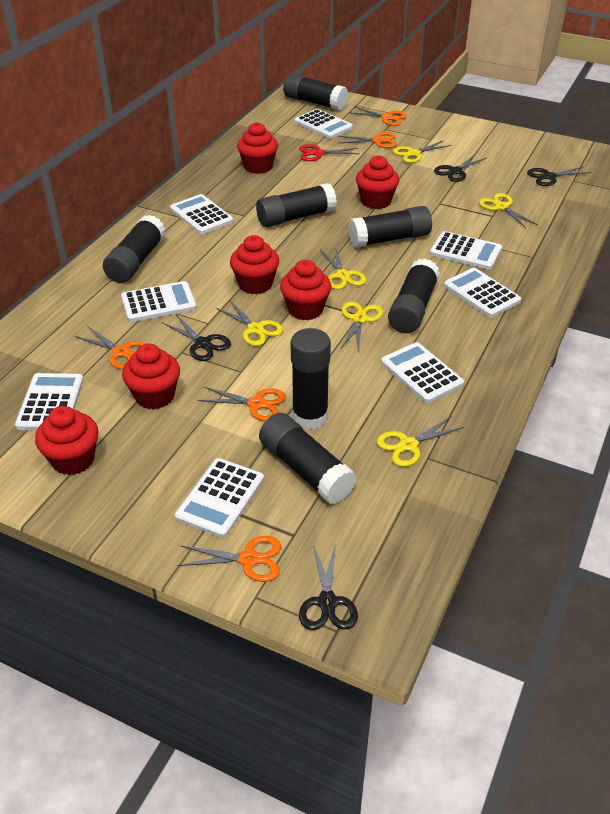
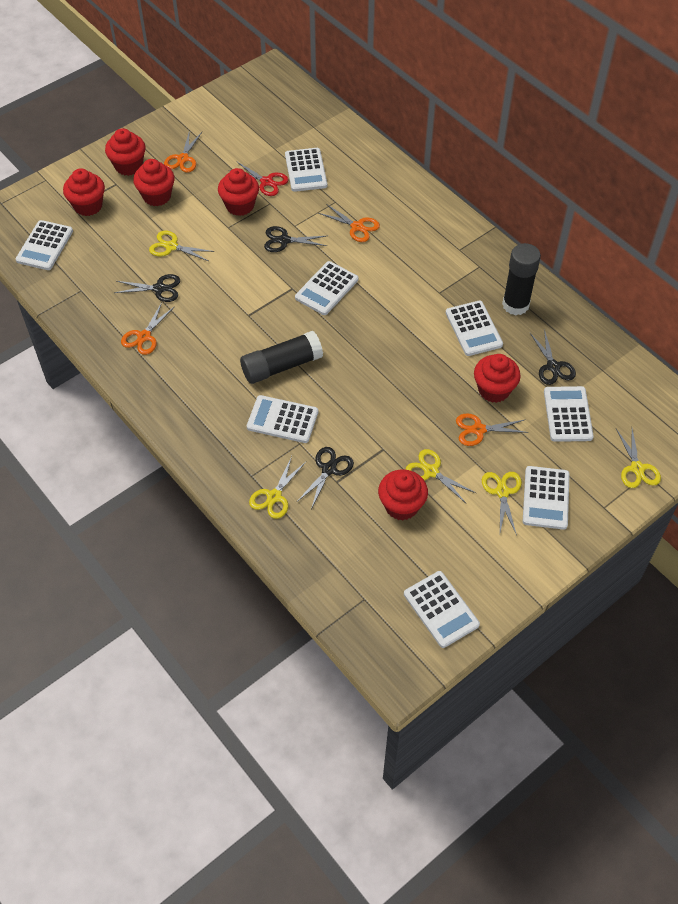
black glue stick: [103,215,165,283] [256,183,337,227] [259,413,356,504] [283,73,348,111] [291,328,331,430] [348,206,432,248] [388,258,440,333] = 7 -> [240,331,323,384] [502,243,541,315] = 2
orange scissors: [75,326,146,369] [177,536,281,582] [197,387,286,421] [338,132,397,148] [349,107,407,126] = 5 -> [121,302,175,355] [164,130,202,173] [318,204,380,242] [456,413,529,446] = 4
yellow scissors: [216,300,283,346] [320,247,366,290] [341,302,383,353] [376,416,464,467] [393,141,451,163] [479,193,538,228] = 6 -> [149,231,215,261] [249,456,306,519] [405,449,476,504] [482,472,522,535] [616,429,661,488] = 5

